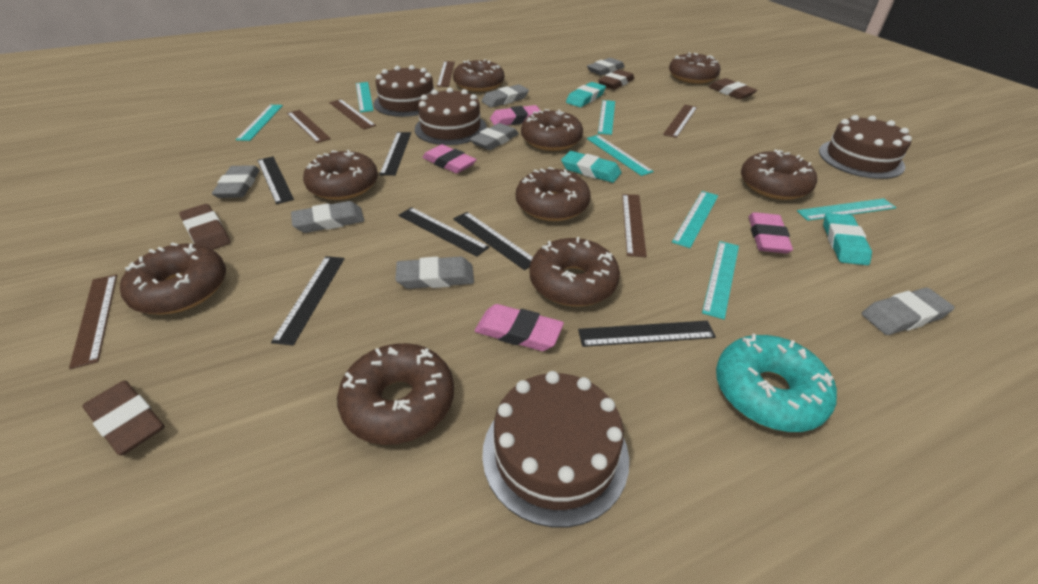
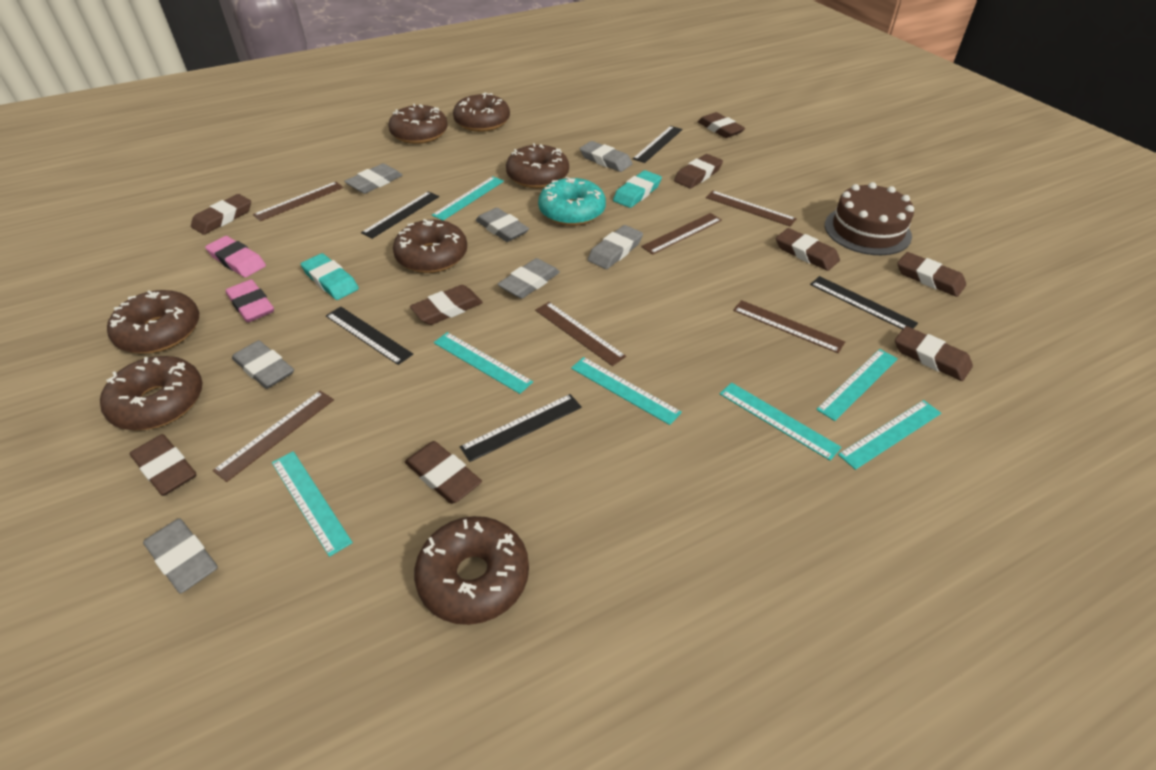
black ruler: [257,156,294,204] [271,256,345,345] [379,132,411,176] [399,207,489,257] [453,212,533,270] [578,321,716,347] = 6 -> [326,306,413,365] [361,191,439,239] [460,394,582,462] [633,126,682,163] [810,276,918,330] = 5
brown cake: [374,65,434,117] [415,87,487,145] [482,371,629,528] [819,115,912,179] = 4 -> [825,182,914,255] = 1
brown donut: [120,242,226,314] [303,150,378,200] [337,343,454,445] [453,59,504,92] [516,167,591,221] [521,109,583,151] [530,237,620,306] [669,52,720,84] [741,149,817,200] = 9 -> [100,356,202,430] [107,290,199,354] [389,104,448,144] [393,219,467,273] [414,516,529,625] [453,92,510,132] [506,143,569,188] = 7
brown eraser: [82,381,164,456] [179,204,231,250] [598,70,634,90] [709,78,758,99] = 4 -> [130,434,196,496] [191,194,251,235] [405,441,482,504] [410,285,483,325] [674,154,723,188] [698,112,745,138] [776,228,840,271] [895,326,973,381] [897,252,966,297] = 9
pink eraser: [422,144,477,174] [475,304,564,351] [490,105,541,125] [749,212,793,253] = 4 -> [205,236,266,277] [225,279,274,323] = 2
turquoise eraser: [561,151,621,183] [566,82,606,107] [823,213,872,265] = 3 -> [301,253,359,300] [613,170,662,208] = 2

